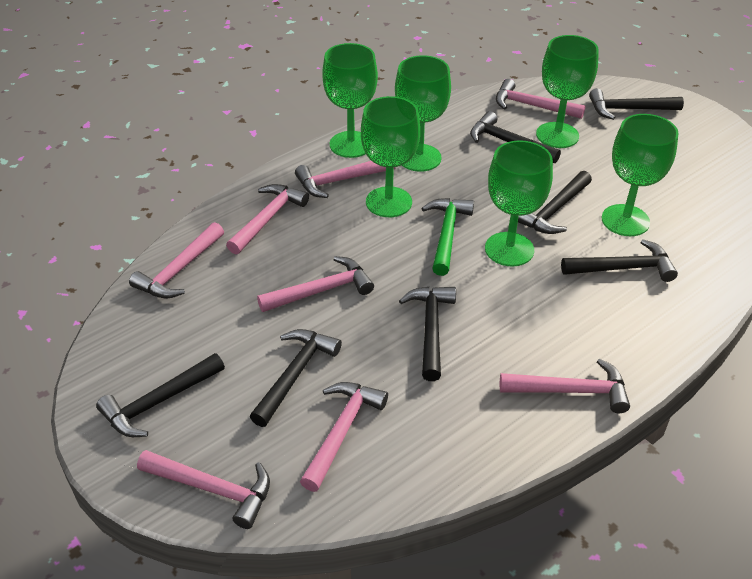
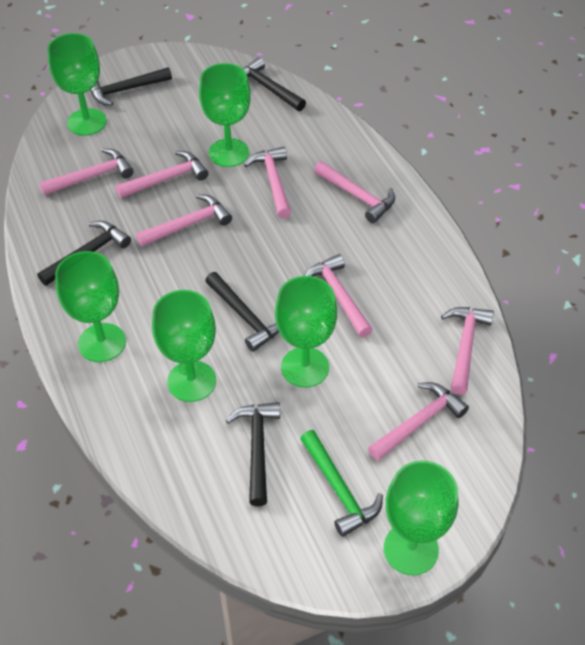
black hammer: [96,353,225,437] [250,329,342,427] [399,287,456,381] [470,111,561,163] [518,171,592,234] [561,239,678,282] [589,88,684,120] = 7 -> [37,221,131,286] [90,67,172,106] [205,272,279,352] [226,402,280,506] [242,57,306,111] = 5

